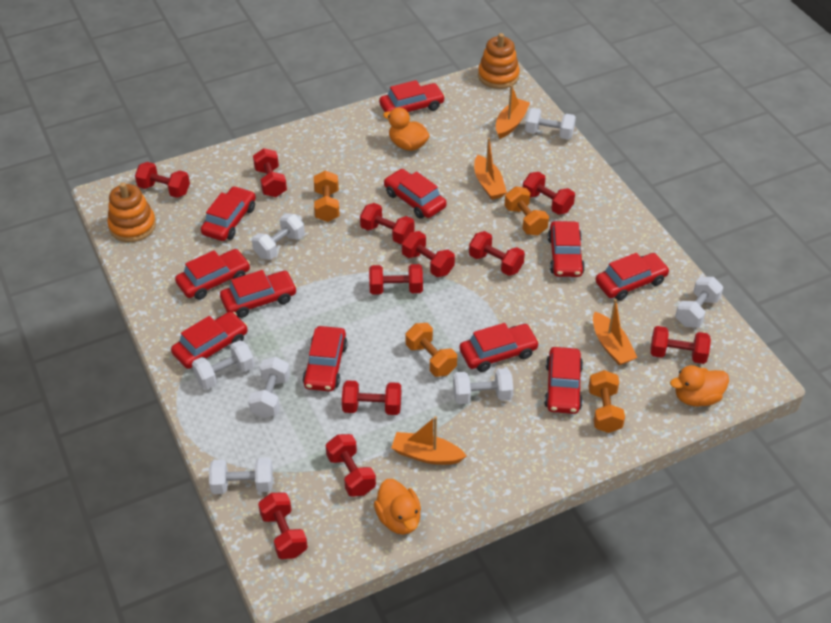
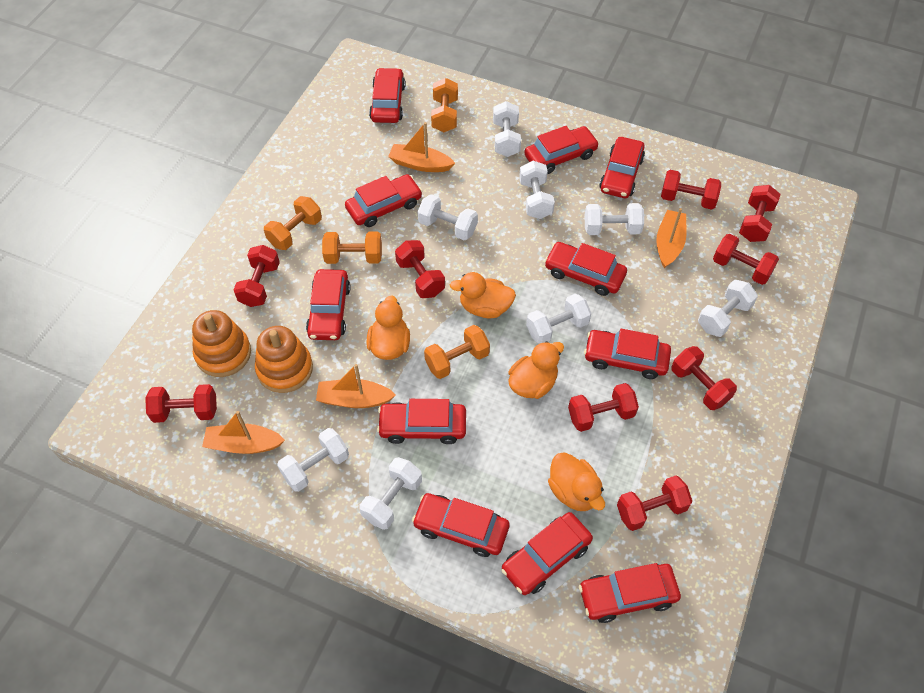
orange duck: [374,479,421,535] [383,108,430,151] [670,365,729,407] = 3 -> [366,295,410,360] [450,272,516,318] [508,341,564,399] [548,452,605,511] = 4
red dumbbell: [135,162,190,198] [253,148,287,197] [258,492,308,559] [326,434,376,497] [342,380,401,415] [360,203,414,244] [369,264,423,295] [402,231,455,277] [469,231,525,276] [523,172,575,215] [650,326,711,364] = 11 -> [145,384,217,423] [234,245,280,307] [395,240,445,298] [568,383,639,432] [617,475,692,531] [661,170,721,210] [671,346,737,410] [713,234,779,285] [739,185,780,242] = 9
white dumbbell: [192,340,255,389] [209,457,273,494] [248,357,290,418] [252,213,305,260] [453,368,514,404] [525,108,576,140] [675,277,724,328] = 7 -> [277,428,349,492] [359,457,422,530] [418,194,478,240] [493,101,521,157] [519,161,555,219] [526,294,591,344] [585,203,644,235] [698,280,758,337] = 8

